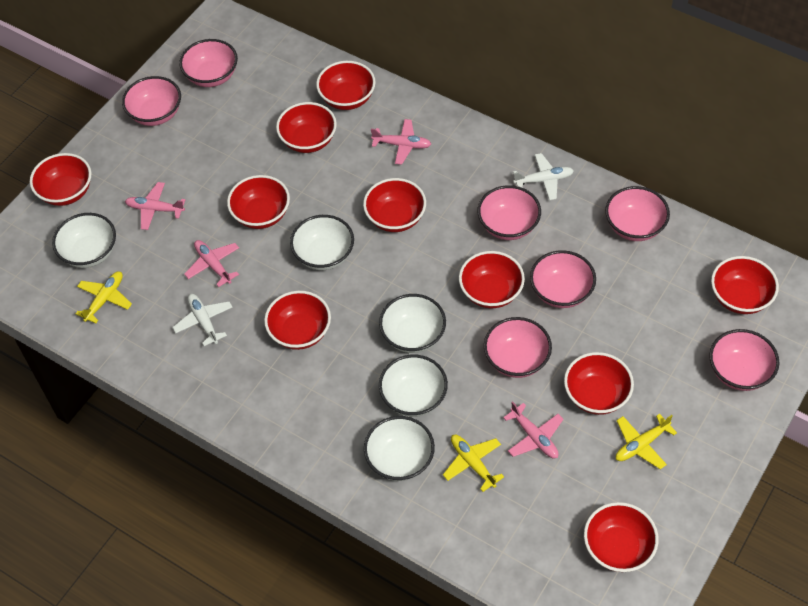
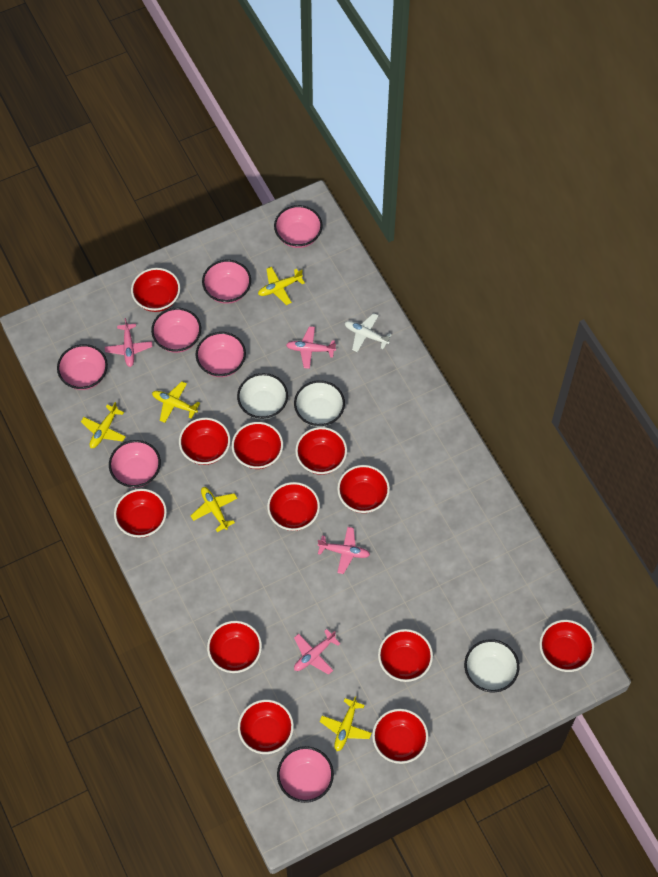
red bowl: [30,153,91,206] [227,175,290,229] [264,291,331,350] [276,102,337,153] [316,61,376,110] [363,178,426,232] [459,251,525,308] [564,352,634,415] [584,502,659,572] [711,256,779,314] = 10 -> [114,489,167,538] [131,268,180,312] [179,418,230,465] [207,621,262,673] [232,422,283,469] [238,700,294,754] [267,482,320,531] [295,427,347,475] [337,465,390,513] [372,709,429,764] [378,629,433,682] [539,620,594,672] = 12
white bowl: [52,213,116,268] [290,215,354,270] [364,416,435,481] [379,294,446,353] [379,355,448,417] = 5 -> [237,373,288,420] [294,380,345,427] [464,639,519,692] = 3
white plane: [172,294,233,346] [513,153,574,200] = 2 -> [345,313,392,352] = 1
yellow plane: [76,271,132,323] [443,435,504,492] [616,414,677,469] = 3 -> [81,402,126,448] [152,381,200,423] [191,487,237,532] [258,267,305,305] [320,696,372,751] = 5

